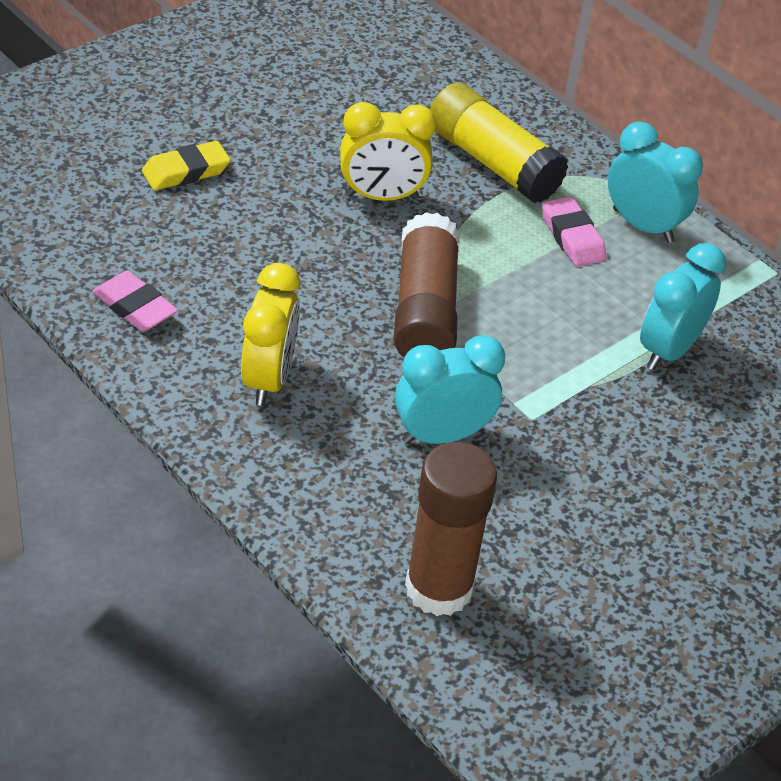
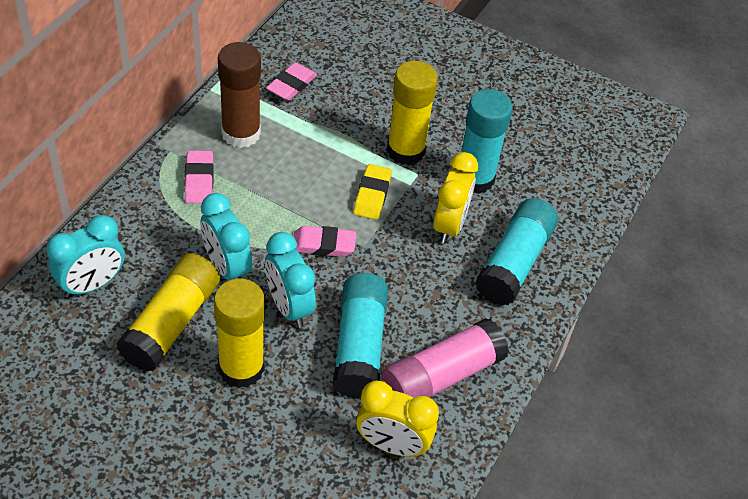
brown glue stick: [394,212,460,357] [405,442,497,616] = 2 -> [218,42,261,148] = 1
pink eraser: [93,271,178,332] [542,196,607,267] = 2 -> [185,150,214,203] [266,62,317,101] [293,226,356,257] = 3
pink glue stick: none = 0 -> [382,318,509,398] = 1
turquoise glue stick: none = 0 -> [332,273,388,399] [461,89,513,194] [475,198,558,306] = 3
yellow glue stick: [430,83,569,203] = 1 -> [116,253,220,372] [214,279,265,388] [387,61,438,165] = 3

